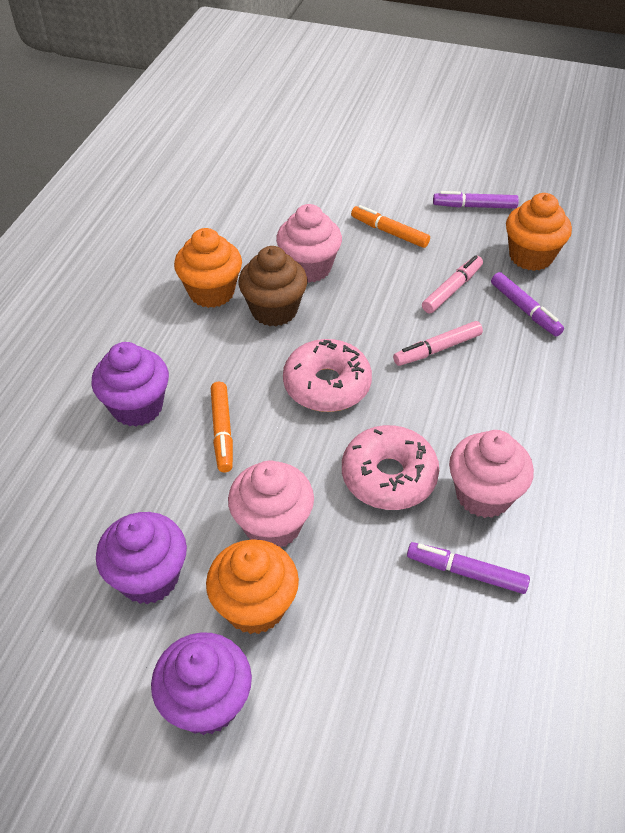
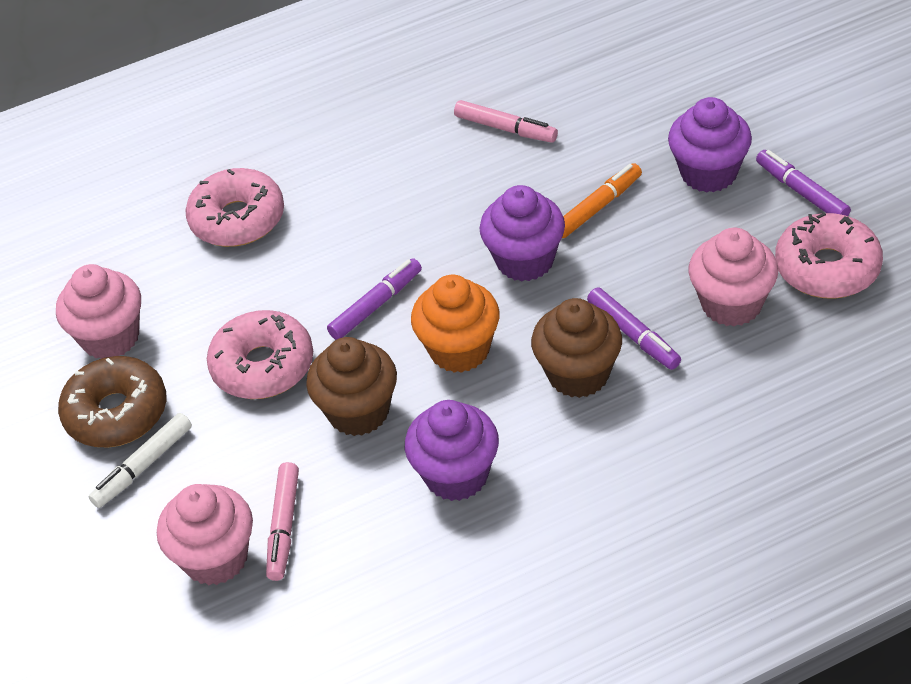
brown cupcake: [238,246,307,326] = 1 -> [306,337,397,436] [531,298,622,398] = 2
brown donut: none = 0 -> [58,356,166,447] = 1
orange cupcake: [174,228,242,308] [206,539,299,634] [506,193,572,271] = 3 -> [411,275,499,373] = 1
orange marker: [211,382,233,472] [351,205,430,248] = 2 -> [562,163,642,238] = 1
pink donut: [283,339,372,412] [342,425,439,510] = 2 -> [185,168,284,247] [207,310,313,399] [775,213,883,299] = 3
white marker: none = 0 -> [89,413,192,508] = 1

